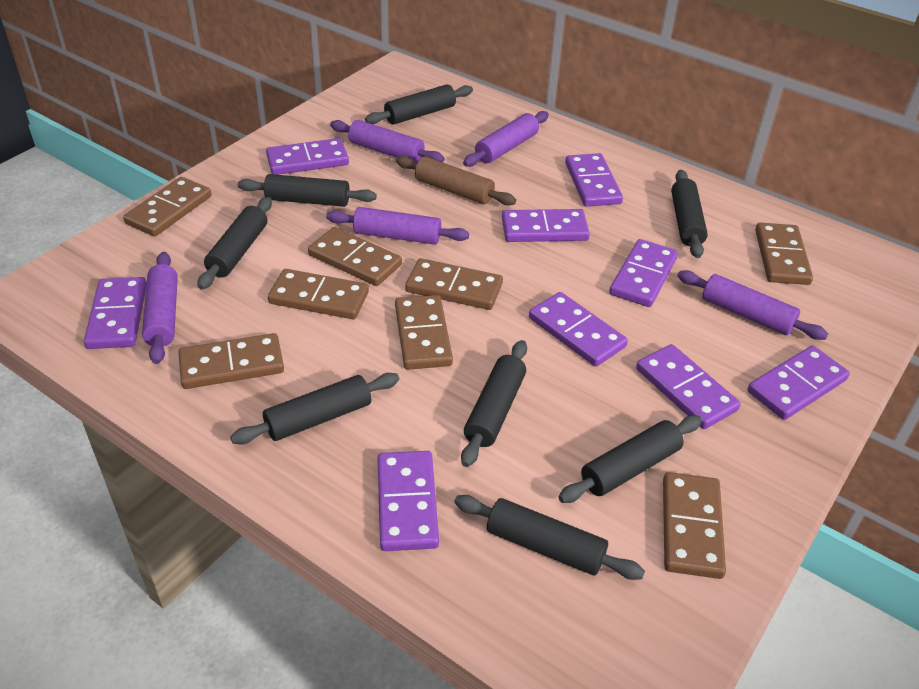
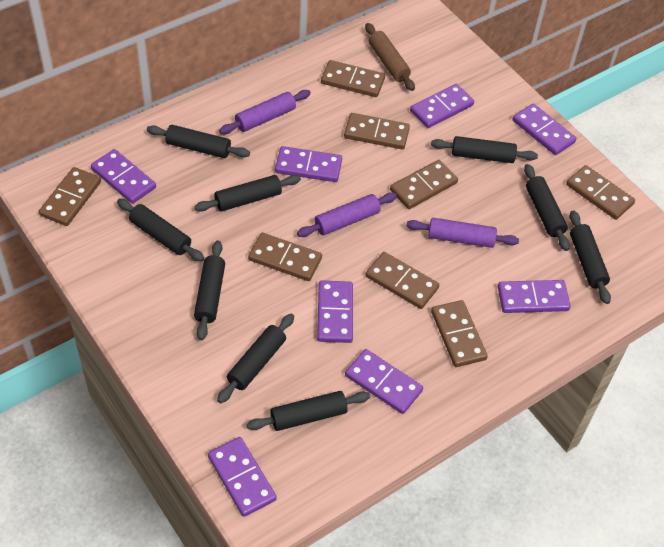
black rolling pin: [198,197,272,289] [230,373,399,444] [238,174,377,207] [365,84,473,125] [454,495,645,580] [461,340,527,467] [558,415,702,503] [671,170,708,258] = 8 -> [117,199,204,262] [147,125,250,158] [194,175,301,212] [194,241,225,340] [217,314,294,403] [247,391,370,431] [431,136,538,163] [524,164,570,251] [570,210,611,304] = 9
purple domino: [84,277,147,349] [266,138,349,175] [378,451,439,551] [502,209,590,242] [529,292,628,366] [565,153,623,207] [609,239,678,307] [636,344,741,429] [747,346,850,420] = 9 -> [91,149,156,204] [208,437,277,517] [275,146,342,182] [317,280,353,343] [345,349,423,414] [410,84,474,128] [498,280,571,313] [513,103,576,155] = 8
purple rolling pin: [142,252,178,364] [326,207,469,245] [330,120,445,163] [463,111,549,167] [677,270,828,340] = 5 -> [219,90,311,134] [297,192,397,237] [406,218,519,248] = 3

